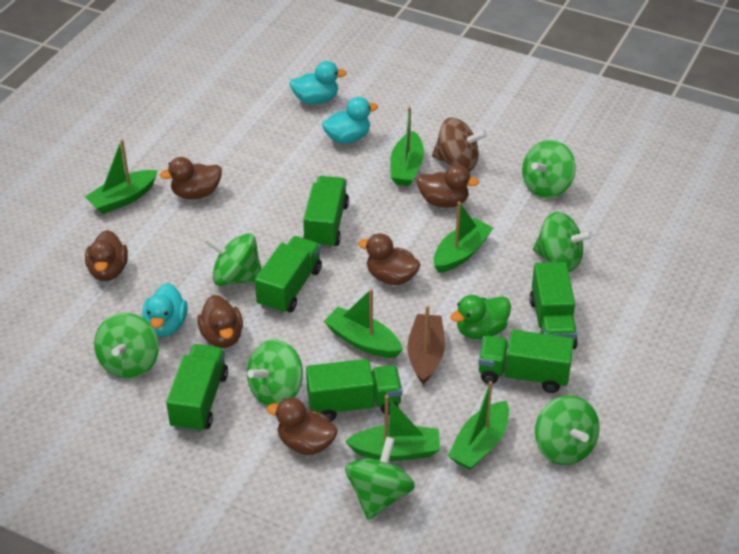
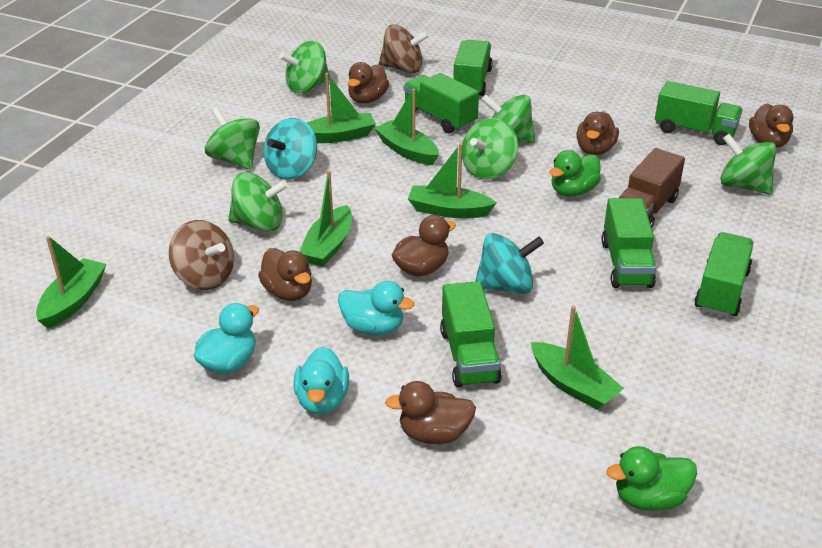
brown boat: [407,305,445,384] = 1 -> none = 0
brown spinning top: [432,117,487,171] = 1 -> [169,220,234,290] [379,24,429,73] = 2
brown truck: none = 0 -> [619,148,685,228] = 1
green duck: [450,295,511,339] = 1 -> [549,150,601,197] [606,446,697,511] = 2
green spinning top: [94,313,159,378] [204,233,262,286] [247,339,303,406] [345,437,415,520] [522,140,576,198] [533,212,593,272] [535,395,600,465] = 7 -> [205,107,260,170] [228,172,288,232] [279,41,330,93] [462,118,518,180] [481,95,536,143] [720,134,776,195] = 6
turquoise spinning top: none = 0 -> [263,118,317,180] [475,233,544,294] = 2

